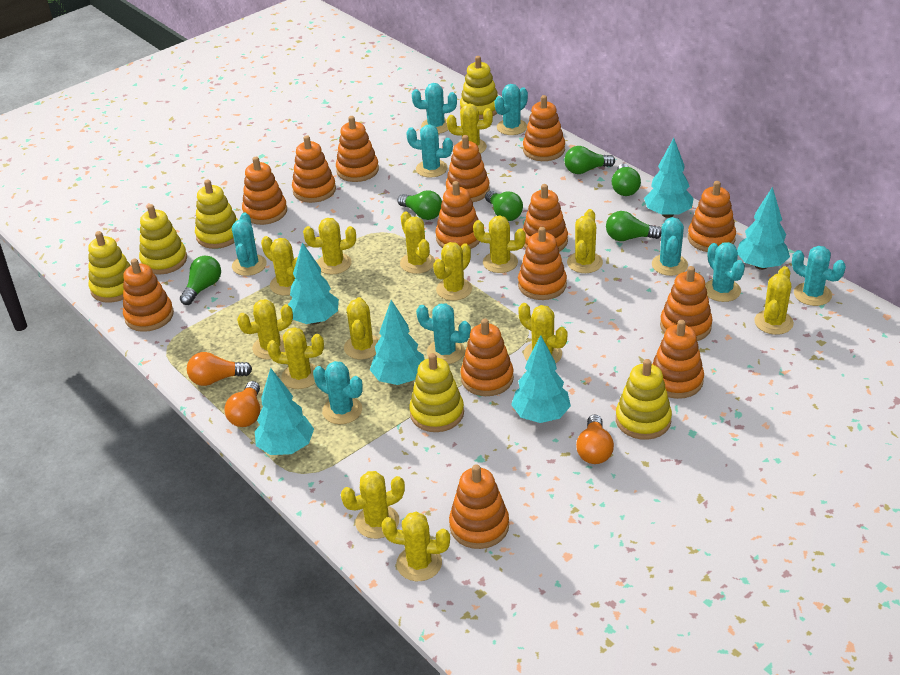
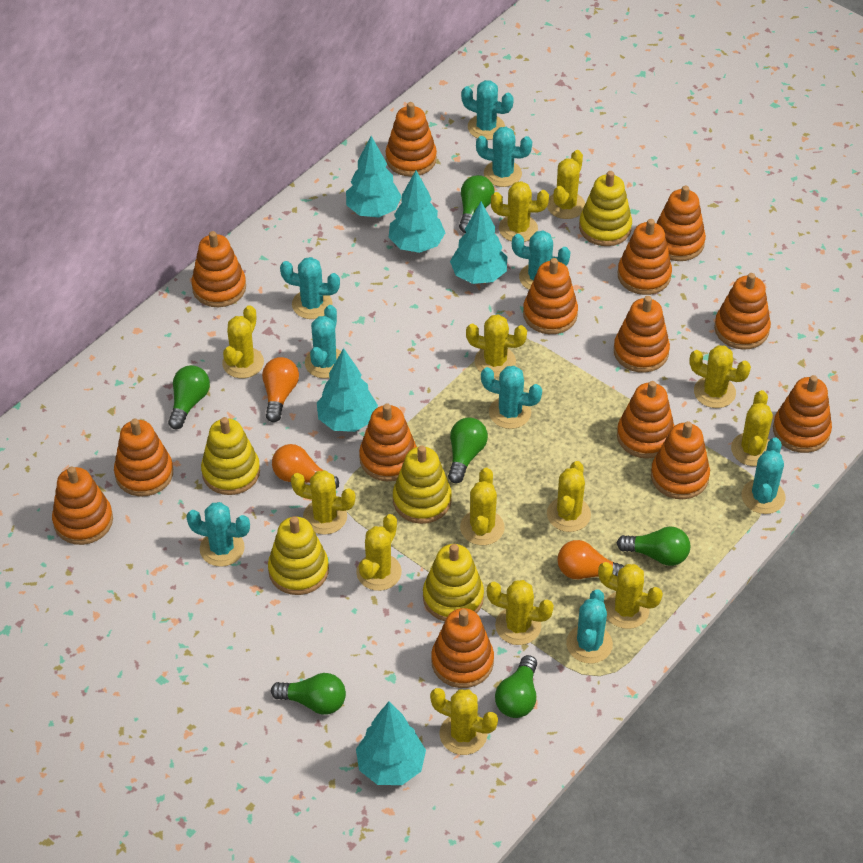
turquoise tree: [255,368,314,455] [288,242,339,324] [370,300,425,385] [511,335,571,423] [644,138,694,218] [737,187,790,270] = 6 -> [317,348,378,432] [346,136,402,217] [356,702,426,785] [388,170,445,253] [450,202,507,284] = 5
yellow cactus: [237,299,293,360] [261,236,298,295] [267,327,324,389] [303,218,356,275] [341,471,405,539] [344,297,379,360] [381,512,450,581] [400,211,435,274] [433,242,472,301] [447,103,493,154] [473,216,526,273] [519,303,567,363] [567,209,603,273] [754,266,794,335] = 14 -> [222,305,264,378] [291,470,355,535] [356,514,402,591] [430,688,498,755] [460,468,505,545] [466,314,527,377] [487,580,554,645] [491,181,549,242] [547,150,585,219] [547,461,591,532] [598,562,663,629] [689,345,751,408] [731,390,773,466] = 13
yellow stacking toy: [88,231,131,303] [139,204,187,275] [195,180,238,249] [409,353,464,432] [460,56,498,119] [616,359,672,440] = 6 -> [201,417,260,495] [268,516,329,595] [393,446,452,524] [423,544,484,622] [579,171,632,246] = 5

